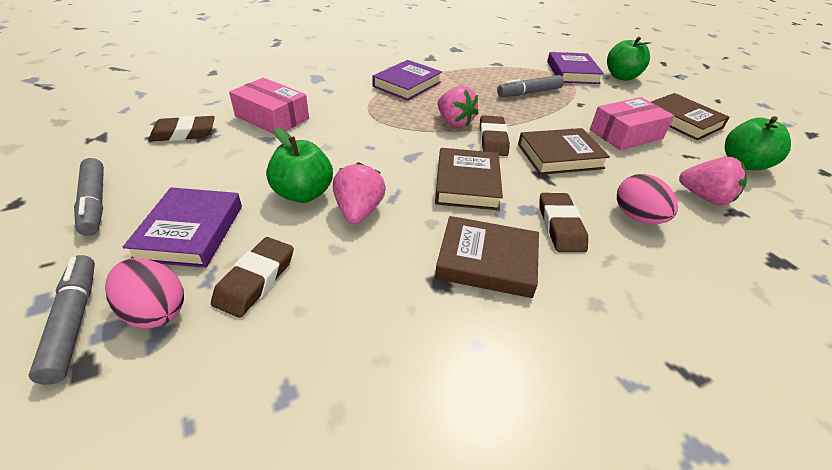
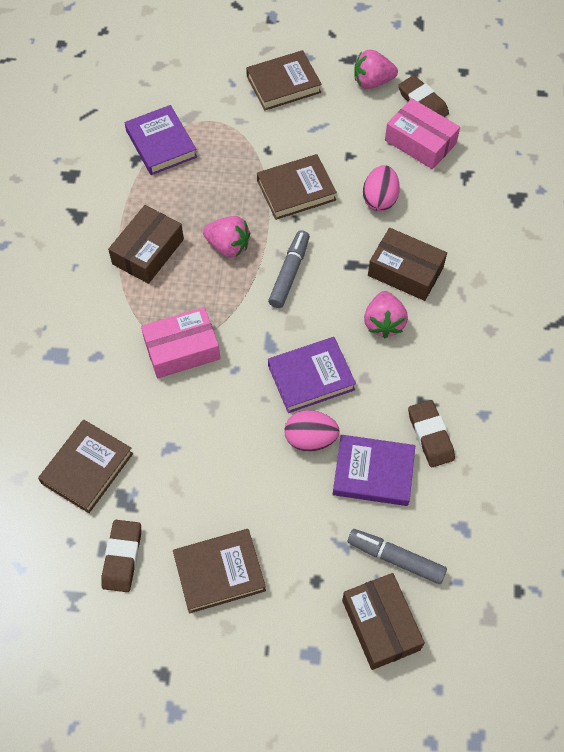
brown box: none = 0 -> [108,205,184,284] [342,573,425,670] [368,228,447,301] = 3
brown eraser: [148,115,215,142] [211,237,294,318] [480,115,510,156] [539,193,588,252] = 4 -> [101,520,141,592] [398,75,449,117] [408,400,455,467] = 3
green apple: [266,127,333,203] [607,37,651,81] [725,116,791,170] = 3 -> none = 0
grey marker: [29,255,95,385] [74,158,104,236] [497,75,564,97] = 3 -> [268,230,310,308] [348,529,447,584] = 2

